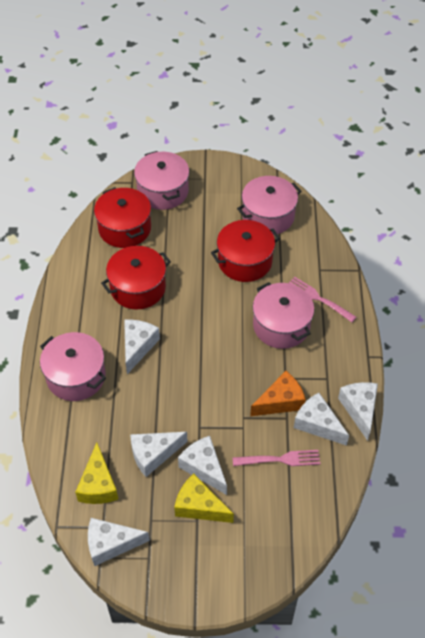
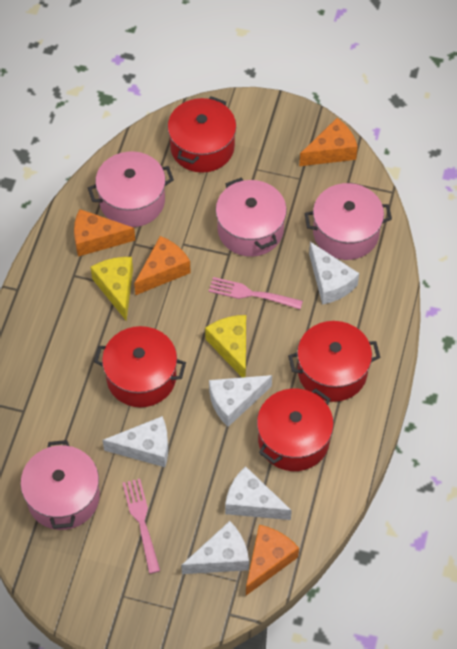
orange cheese: [250,371,306,416] = 1 -> [74,209,135,257] [134,236,191,295] [246,525,299,595] [299,118,358,166] = 4
red pot: [94,187,151,248] [101,246,171,310] [211,220,280,282] = 3 -> [94,326,186,407] [168,96,236,173] [257,388,334,471] [288,321,380,402] = 4
white cheese: [88,518,150,566] [124,320,160,374] [130,432,188,477] [178,436,227,495] [294,393,349,446] [338,382,378,441] = 6 -> [103,416,168,467] [181,521,249,574] [209,375,272,427] [225,466,292,520] [309,242,359,305] = 5

